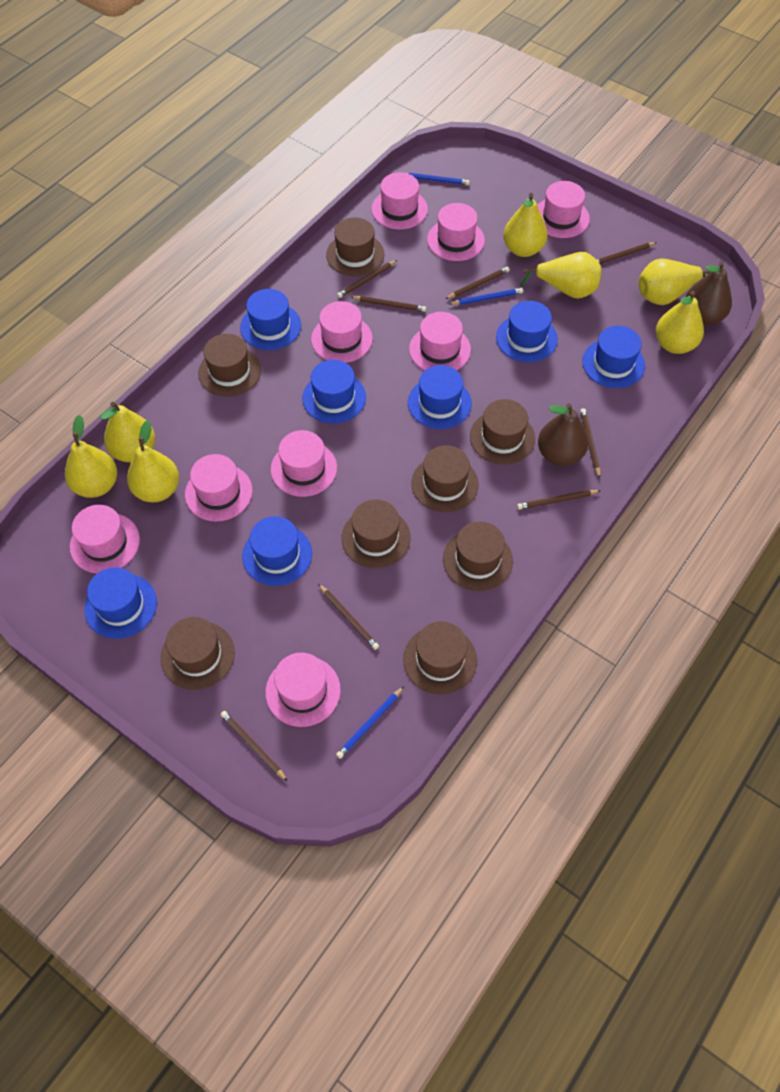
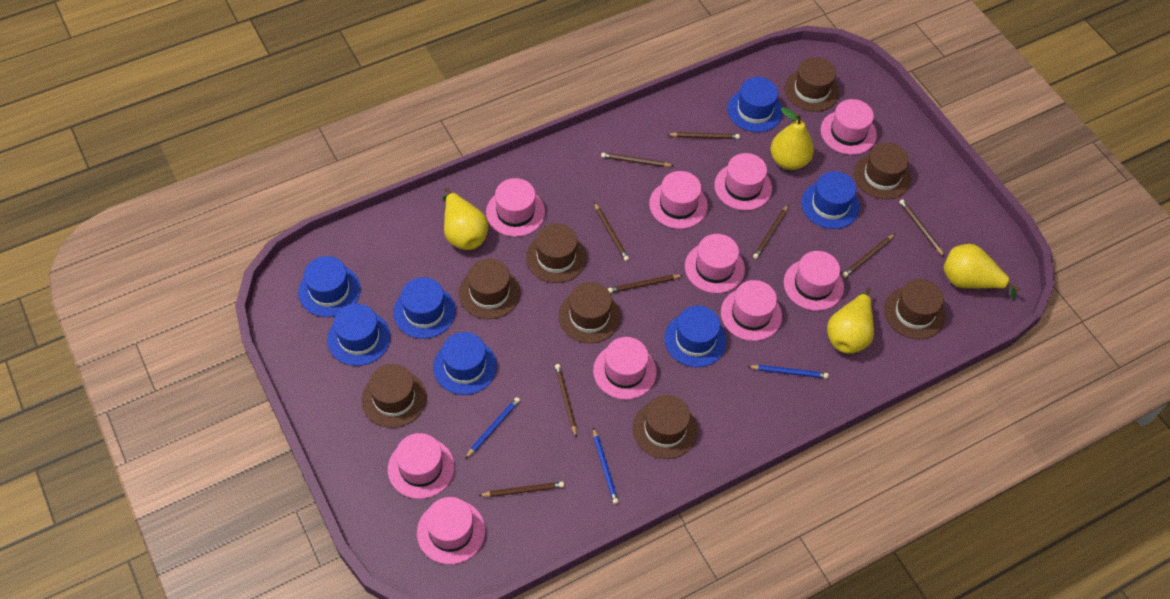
brown pear: [538,403,589,466] [686,261,732,326] = 2 -> none = 0
brown pencil: [220,711,287,781] [318,584,379,650] [337,260,397,298] [351,296,426,312] [446,267,509,299] [517,490,601,510] [580,408,600,479] [597,242,657,264] = 8 -> [478,481,564,497] [555,364,577,437] [594,202,629,261] [601,153,674,167] [608,275,683,293] [667,132,740,139] [753,204,789,259] [842,234,895,277] [899,199,945,257] = 9
pink hat: [70,505,140,574] [185,454,253,521] [266,653,341,727] [271,430,337,497] [311,301,373,363] [371,172,428,229] [409,312,471,370] [427,203,485,261] [537,181,590,238] = 9 -> [388,433,454,499] [417,497,485,564] [486,178,545,237] [593,337,657,400] [649,171,708,229] [685,234,745,293] [714,153,772,211] [721,280,782,341] [784,251,844,311] [821,99,877,155] = 10
yellow pear: [65,415,117,498] [100,402,155,462] [127,420,179,502] [503,193,548,257] [520,252,601,299] [639,258,711,305] [656,291,704,354] = 7 -> [442,187,489,250] [770,107,814,170] [827,288,874,354] [943,244,1020,300] = 4

